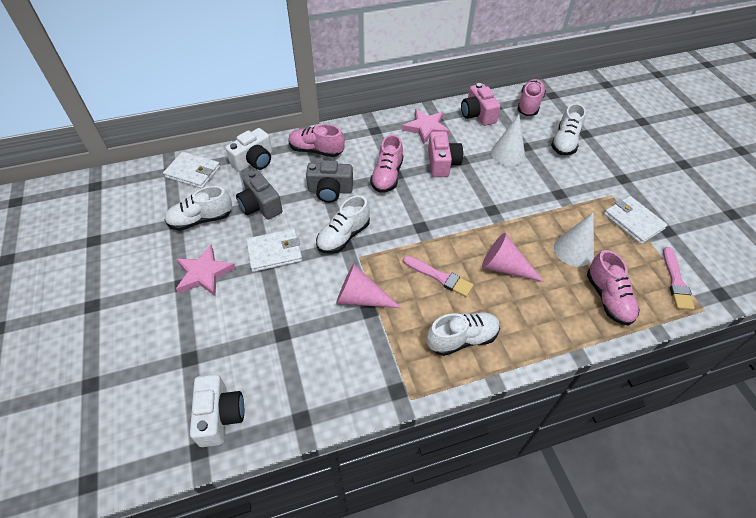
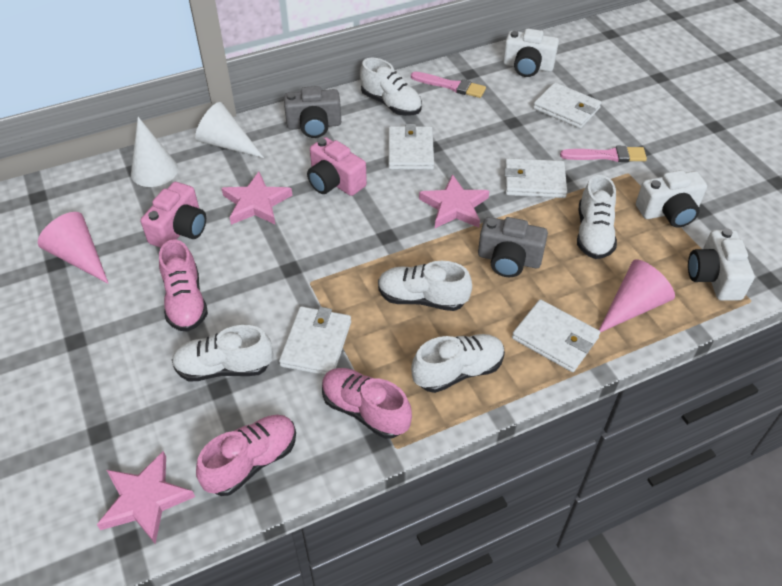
pink shoe: [288,124,345,157] [370,134,403,193] [517,79,546,116] [587,250,640,326] = 4 -> [159,239,208,332] [196,415,296,496] [322,368,412,439] = 3
pink star: [176,245,236,296] [402,109,450,144] = 2 -> [97,451,195,544] [221,172,293,225] [419,174,489,228] = 3
white camera: [190,374,244,447] [225,128,272,172] = 2 -> [503,29,559,77] [636,170,707,228] [688,228,755,301] = 3
white shoe: [164,186,232,231] [316,195,370,254] [427,312,500,356] [551,103,586,155] = 4 -> [172,325,273,381] [360,58,422,116] [378,261,472,311] [411,334,505,393] [577,175,617,259] = 5
white wallet: [163,152,220,188] [246,229,302,272] [604,196,667,244] = 3 -> [279,306,351,375] [388,124,434,170] [504,158,567,198] [512,299,600,372] [533,82,601,129] = 5

